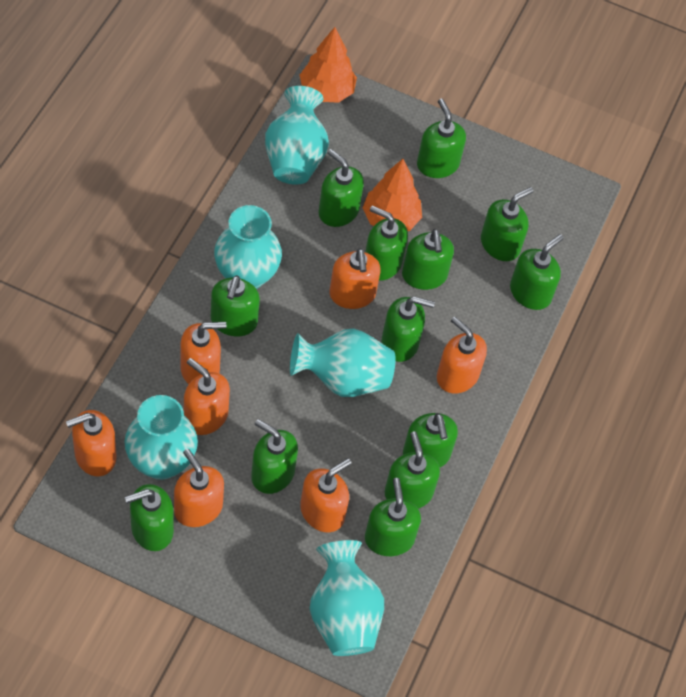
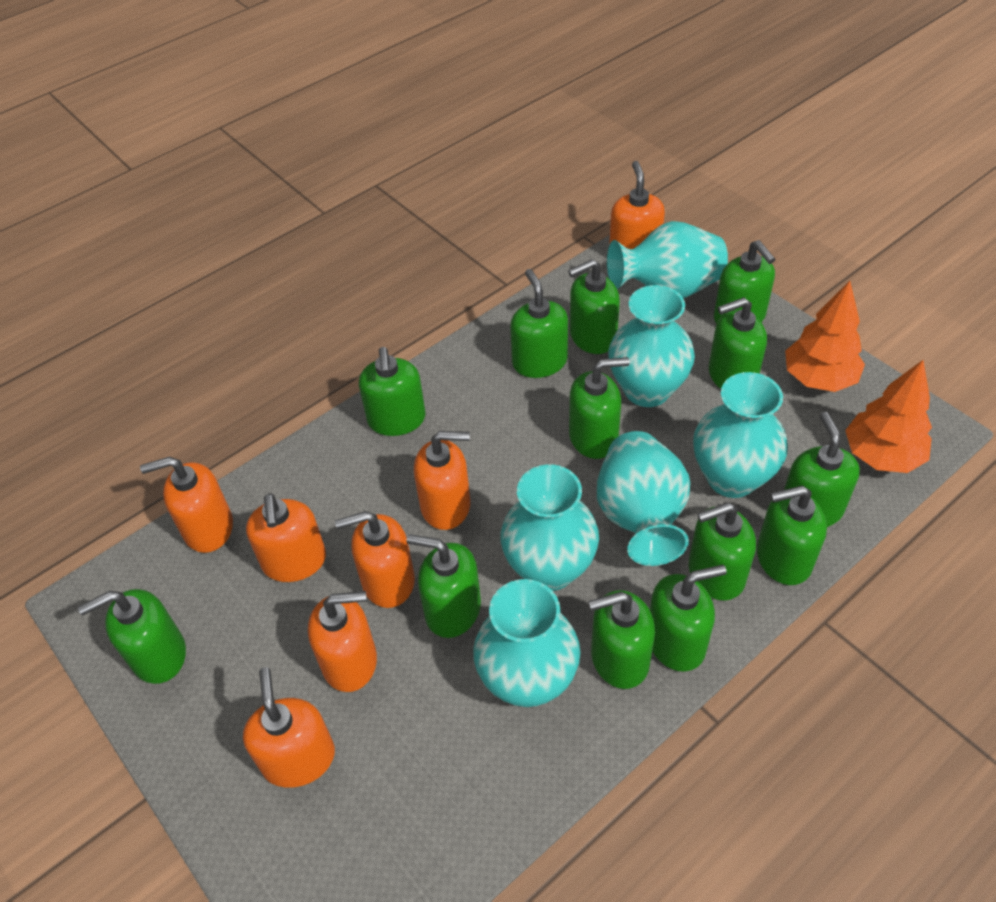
turquoise vase: [124,395,198,480] [214,205,282,289] [265,86,329,185] [290,328,396,397] [309,540,384,656] = 5 -> [473,579,580,707] [500,465,599,591] [597,431,690,566] [607,221,728,298] [608,285,695,407] [693,372,788,498] = 6

